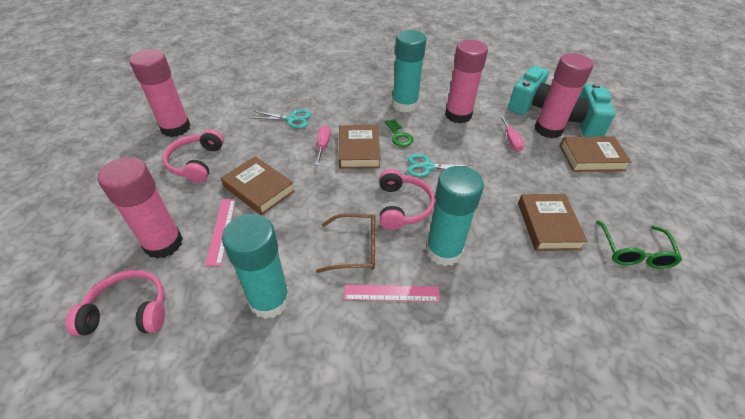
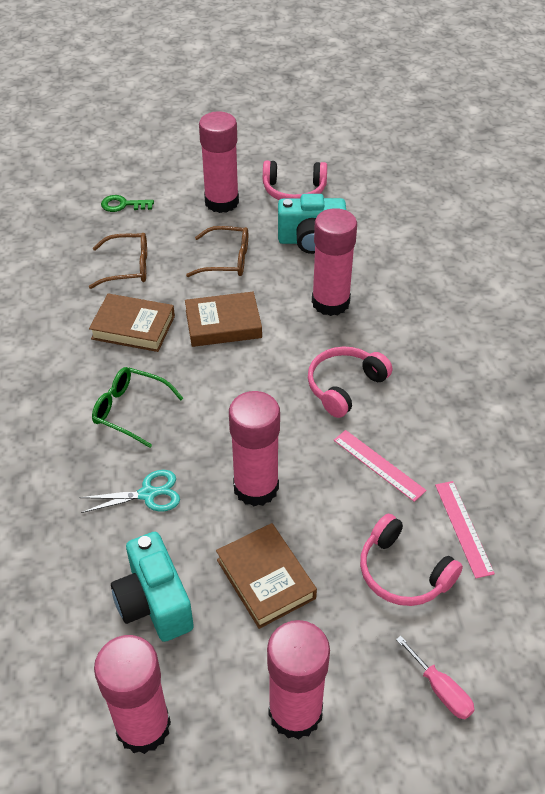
brown book: [221,156,295,215] [339,125,381,169] [518,194,588,251] [560,136,632,172] = 4 -> [89,293,175,352] [185,292,262,347] [216,523,317,629] = 3
brown glasses: [316,213,375,273] = 1 -> [89,233,147,289] [186,226,248,277] = 2
pink glue stick: [98,157,183,259] [130,49,191,137] [445,40,488,123] [535,53,593,138] = 4 -> [94,635,171,754] [199,111,239,213] [229,391,280,506] [267,620,330,739] [312,208,357,316] = 5
pink screwdriver: [315,125,330,165] [500,115,525,152] = 2 -> [396,636,475,719] = 1
turquoise glue stick: [222,214,290,319] [392,30,426,113] [426,166,484,266] = 3 -> none = 0
turquoise scissors: [251,109,311,128] [408,154,473,177] = 2 -> [79,470,180,513] = 1

